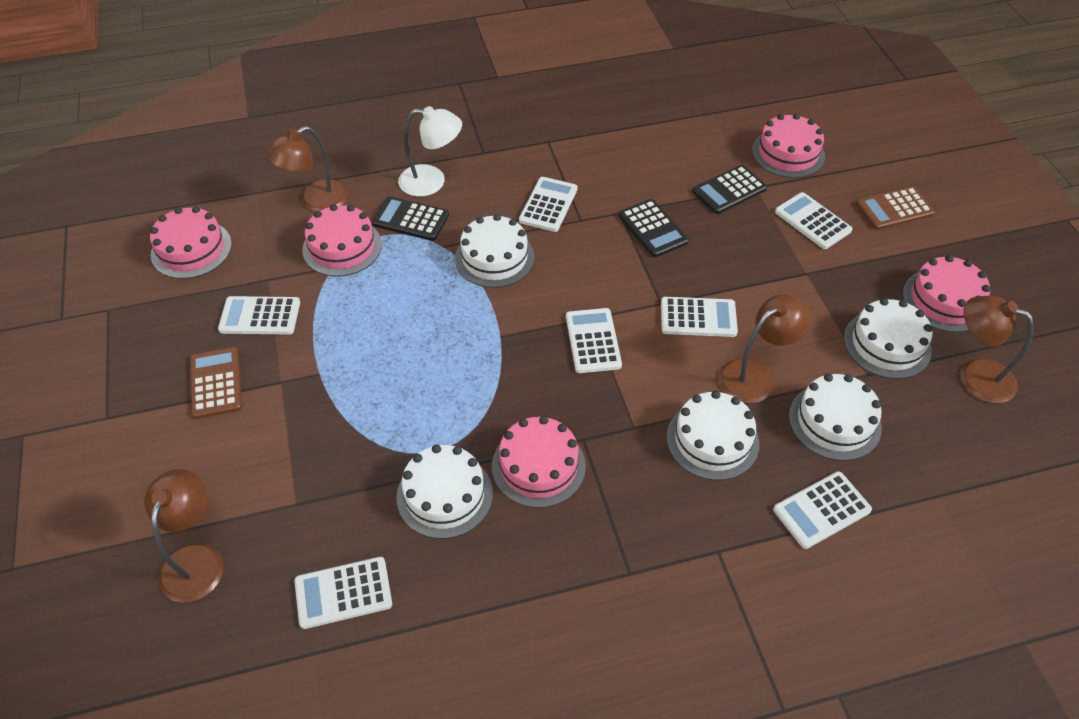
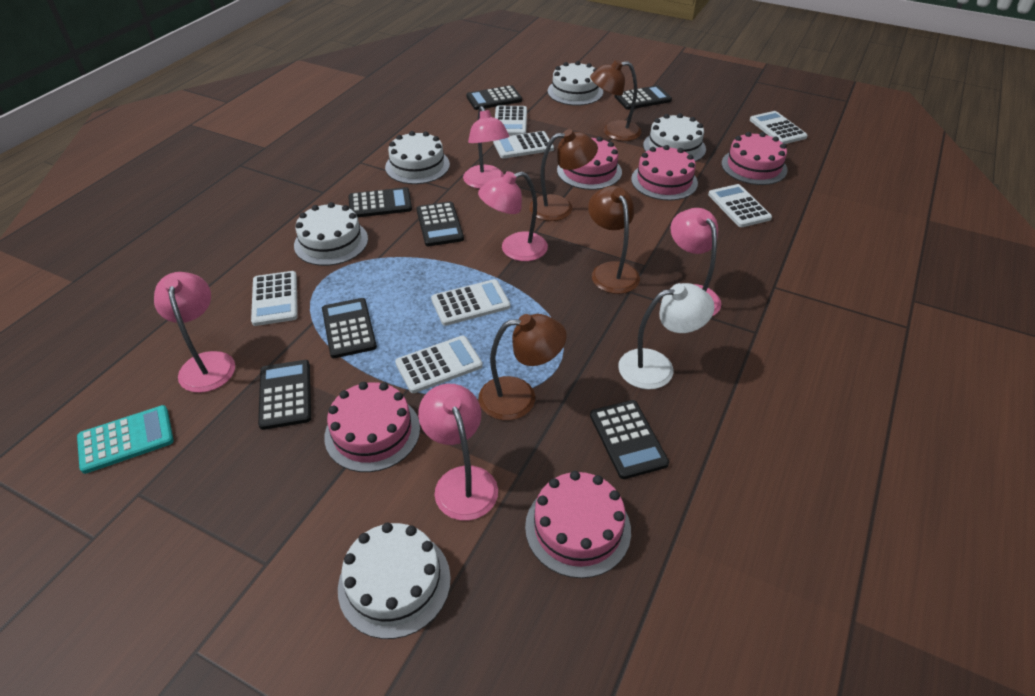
black calculator: [372,196,449,241] [619,199,689,257] [692,165,767,214] = 3 -> [258,360,311,430] [322,298,377,358] [348,187,412,217] [416,202,464,246] [466,85,522,110] [590,400,669,479] [614,85,672,110] = 7
brown calculator: [190,347,242,419] [856,186,935,230] = 2 -> none = 0
pink lamp: none = 0 -> [154,272,235,393] [418,384,498,521] [463,106,509,189] [478,171,548,261] [671,208,721,316] = 5
turquoise calculator: none = 0 -> [77,405,174,474] = 1

